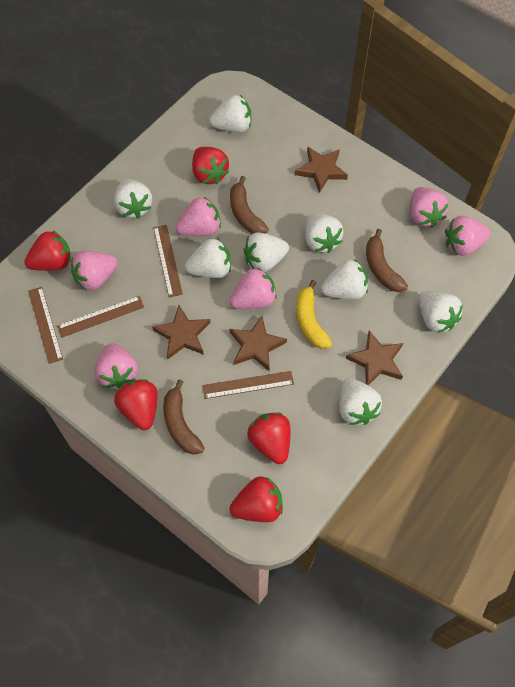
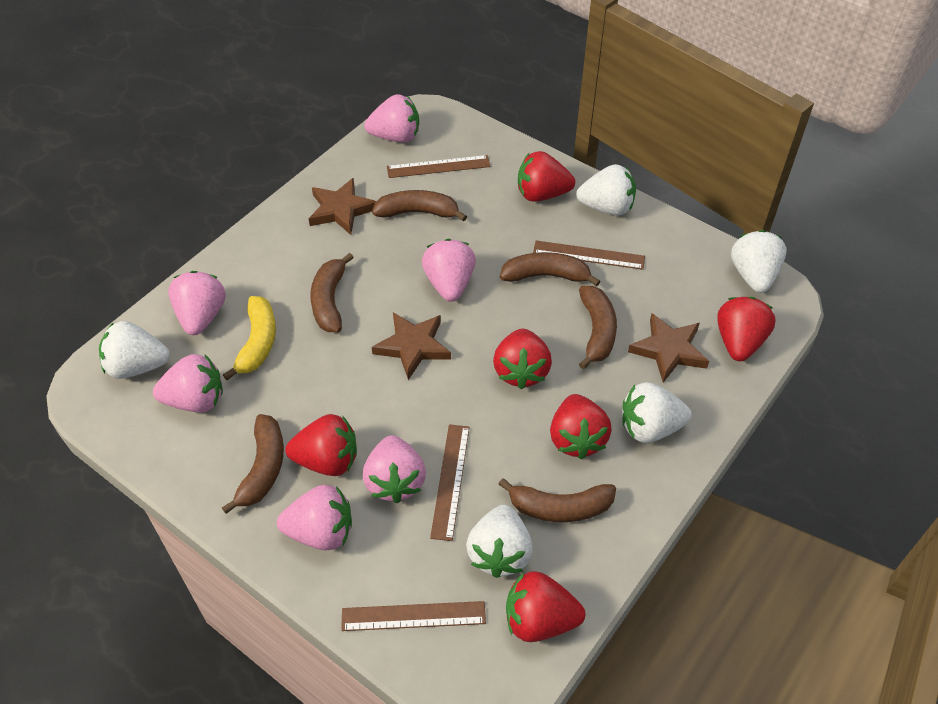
brown banana: [163,379,204,455] [230,176,269,234] [366,229,408,292] = 3 -> [222,414,284,514] [310,253,354,332] [372,190,467,222] [498,478,616,522] [500,252,601,287] [579,286,617,369] = 6
brown star: [152,305,211,359] [230,316,287,371] [295,147,348,193] [346,331,403,385] = 4 -> [309,178,376,235] [372,312,451,380] [628,313,709,382] = 3
red strawberry: [24,230,71,271] [114,380,158,430] [192,147,229,184] [230,477,283,522] [247,413,290,464] = 5 -> [285,414,357,476] [493,329,552,389] [506,571,585,642] [518,151,575,202] [550,394,612,459] [717,297,776,361] = 6
white strawberry: [114,179,152,219] [185,238,231,278] [209,95,251,133] [243,232,289,272] [305,213,344,253] [321,259,368,299] [339,378,382,425] [419,291,463,333] = 8 -> [99,321,170,379] [466,505,533,578] [576,164,636,215] [622,382,692,443] [731,230,787,293] = 5

